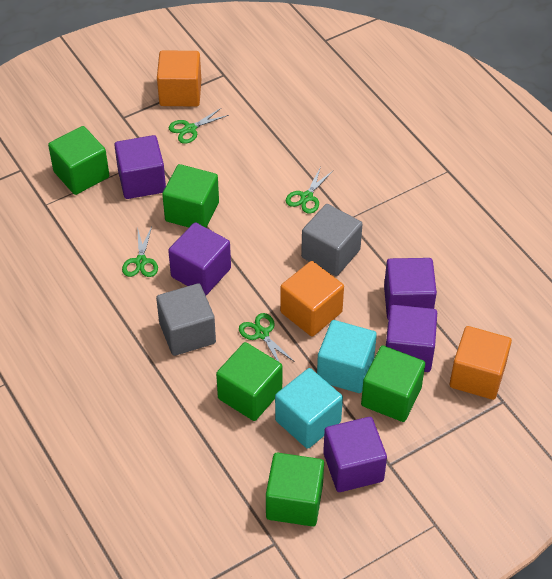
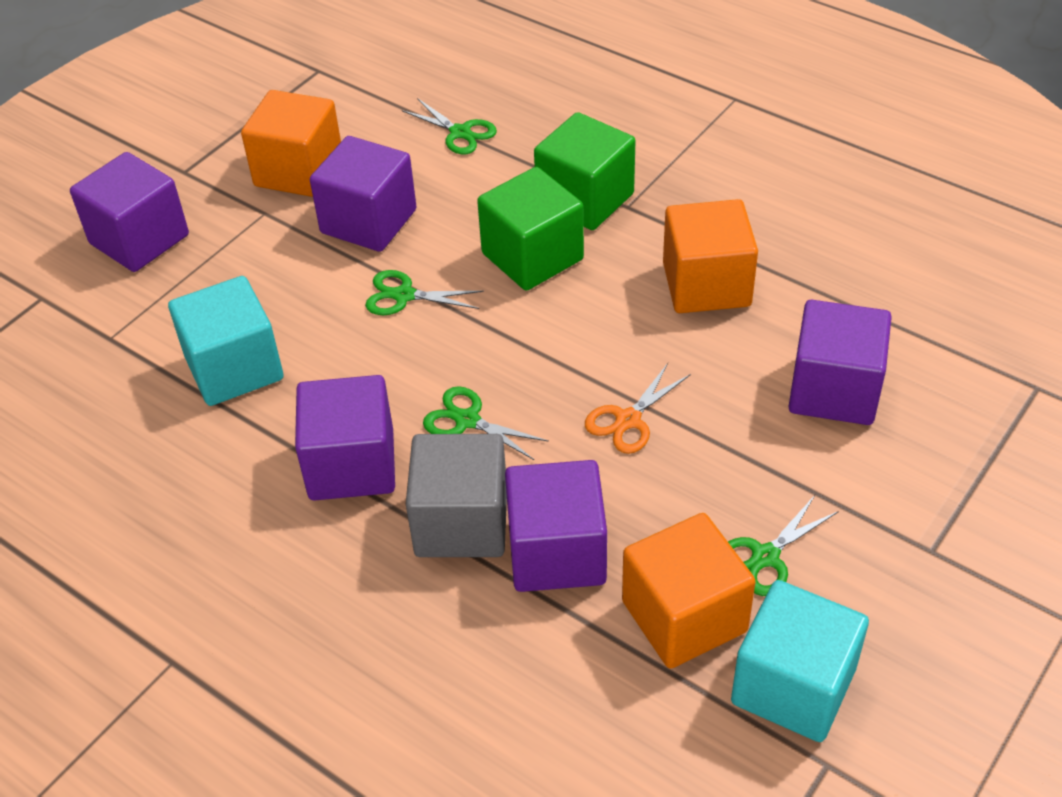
green cube: [48,126,109,195] [162,164,219,227] [216,342,282,421] [266,453,324,527] [361,346,425,422] = 5 -> [477,167,584,291] [534,112,635,230] = 2
grey cube: [156,283,216,356] [301,204,362,276] = 2 -> [406,434,507,557] = 1
orange scissors: none = 0 -> [585,363,691,454] = 1

